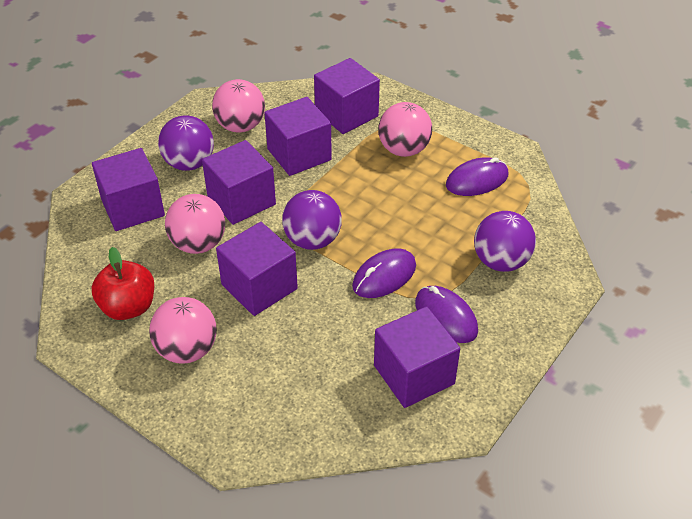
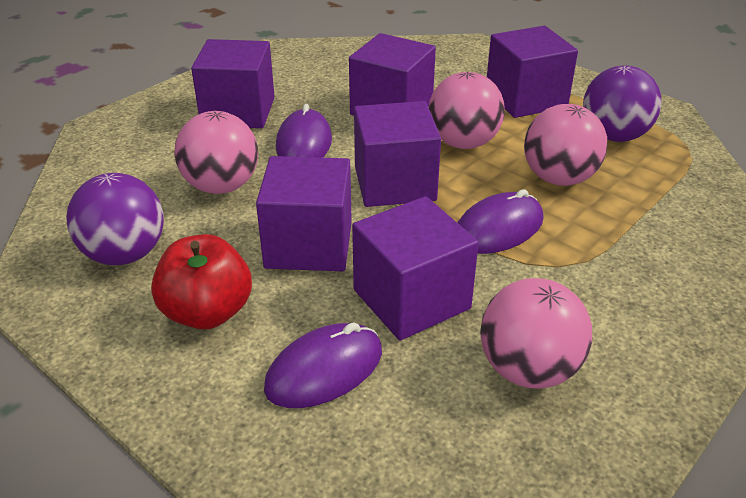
purple ball: [158,116,214,171] [282,190,342,250] [474,211,536,272] = 3 -> [66,173,164,265] [583,66,661,142] = 2

